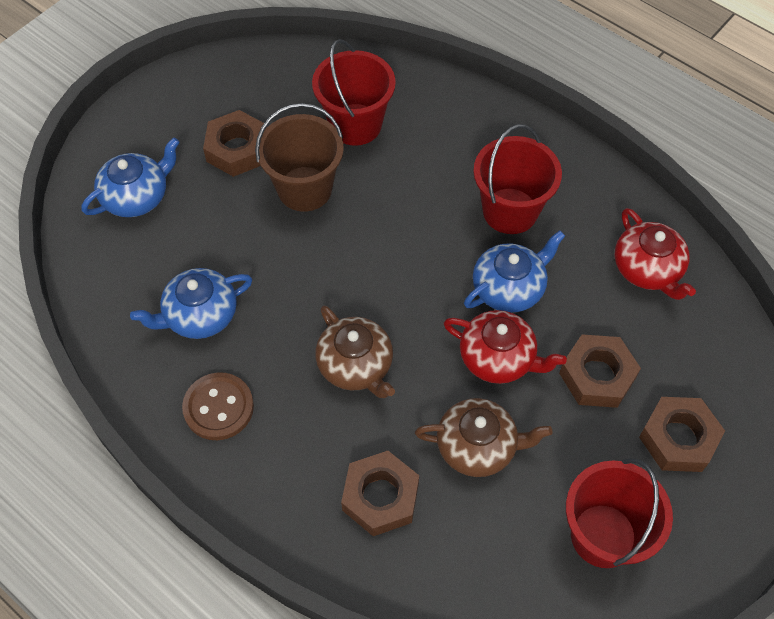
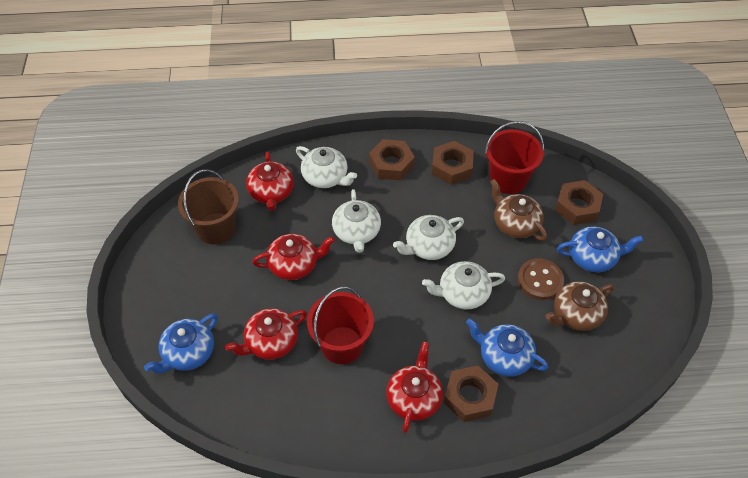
red bucket: [312,39,396,146] [473,124,562,234] [566,458,673,568] = 3 -> [307,286,374,364] [485,121,544,194] = 2
red teapot: [444,310,567,384] [615,208,696,300] = 2 -> [225,308,307,360] [246,152,294,211] [252,234,335,280] [386,341,443,433] = 4
white teapot: none = 0 -> [296,146,357,188] [332,189,381,253] [393,215,464,260] [422,261,505,309] = 4

